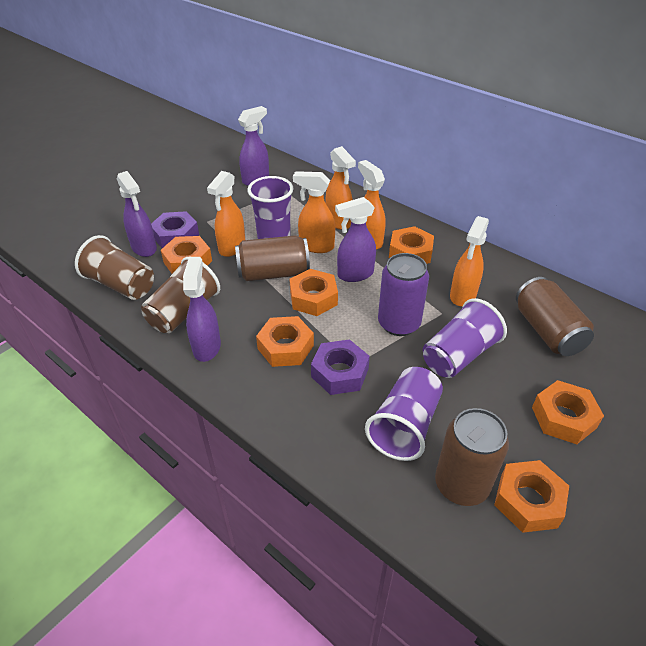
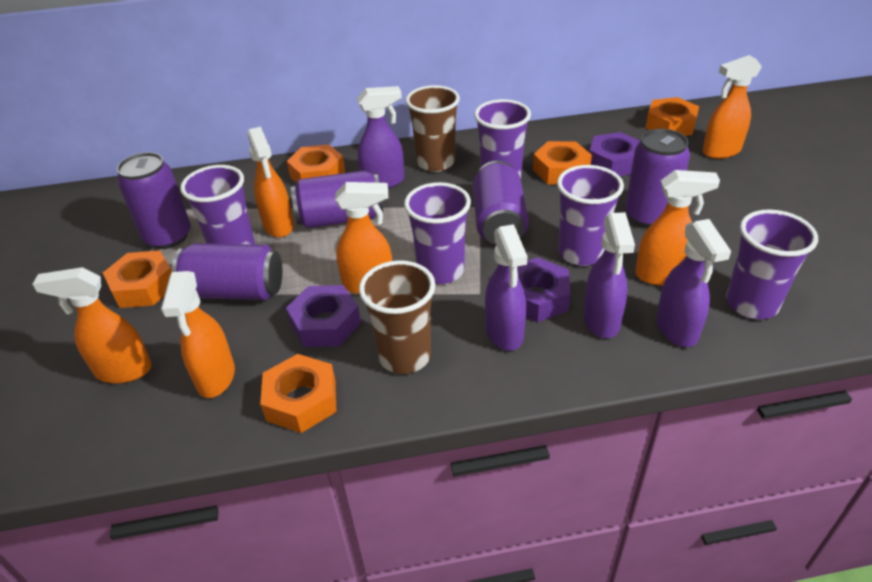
brown can: [235,235,310,281] [435,408,509,506] [516,277,594,356] = 3 -> none = 0
orange nut: [161,236,212,274] [256,316,314,367] [290,269,338,316] [389,226,434,264] [494,460,569,533] [532,380,604,444] = 6 -> [103,251,172,308] [260,354,336,433] [287,144,345,183] [533,141,592,185] [645,97,699,136] = 5
orange spray bottle: [207,171,245,257] [293,171,335,253] [326,146,356,230] [358,160,385,250] [450,216,489,306] = 5 -> [32,267,152,383] [161,271,235,398] [248,127,294,238] [335,182,392,294] [635,170,720,286] [702,55,762,159] = 6
purple can: [378,253,429,336] = 1 -> [117,152,191,249] [172,243,282,300] [291,170,383,229] [473,161,529,245] [625,129,690,228] = 5
purple cup: [247,176,294,239] [365,367,443,461] [423,298,507,378] = 3 -> [180,165,255,244] [404,182,471,284] [474,99,531,178] [557,165,624,266] [726,209,818,319] = 5
purple nut: [151,211,199,248] [311,339,370,395] = 2 -> [286,285,361,347] [517,257,571,323] [589,132,640,176] = 3

